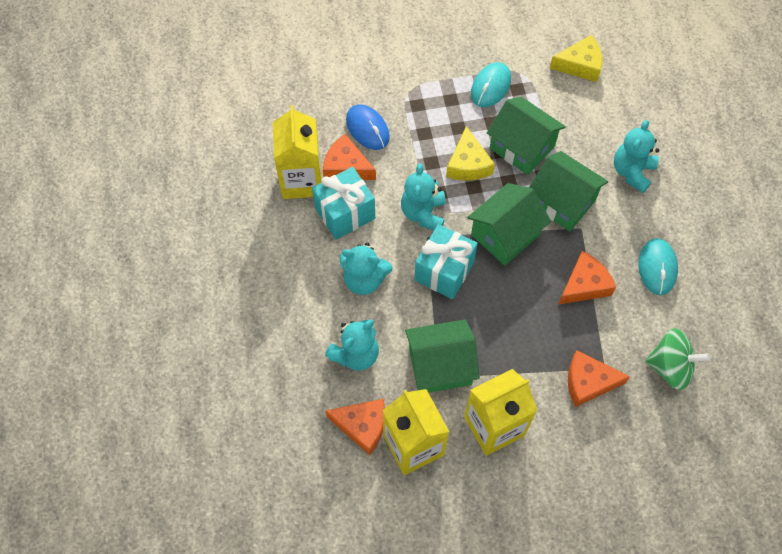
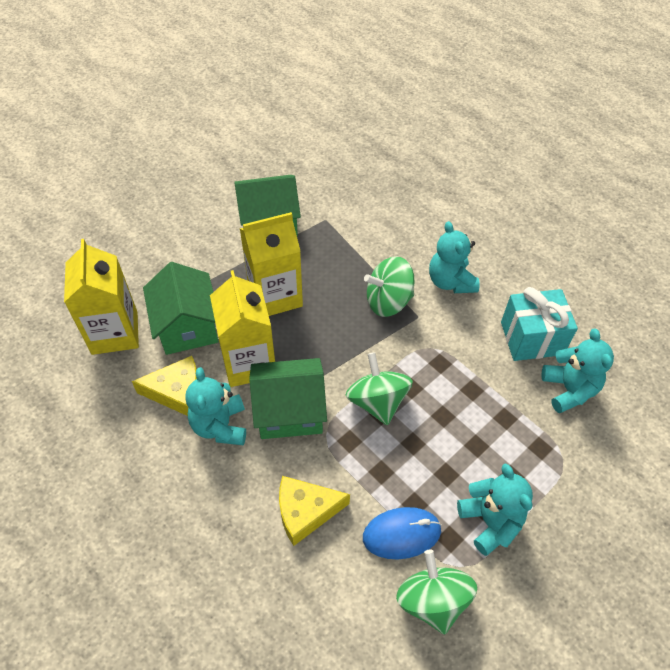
green house: [405,319,480,393] [467,183,551,266] [487,97,566,175] [529,151,608,232] = 4 -> [143,262,219,355] [234,175,301,236] [249,358,327,439] = 3
green spinning top: [645,328,710,390] = 1 -> [346,352,413,425] [364,256,414,317] [396,549,477,634] = 3
orange cheese: [323,134,376,180] [325,399,385,455] [558,251,616,305] [568,350,630,407] = 4 -> none = 0
turquoise gift: [312,167,375,240] [415,224,478,299] = 2 -> [501,287,578,361] = 1
turquoise mouse: [471,62,511,107] [638,238,678,295] = 2 -> none = 0

